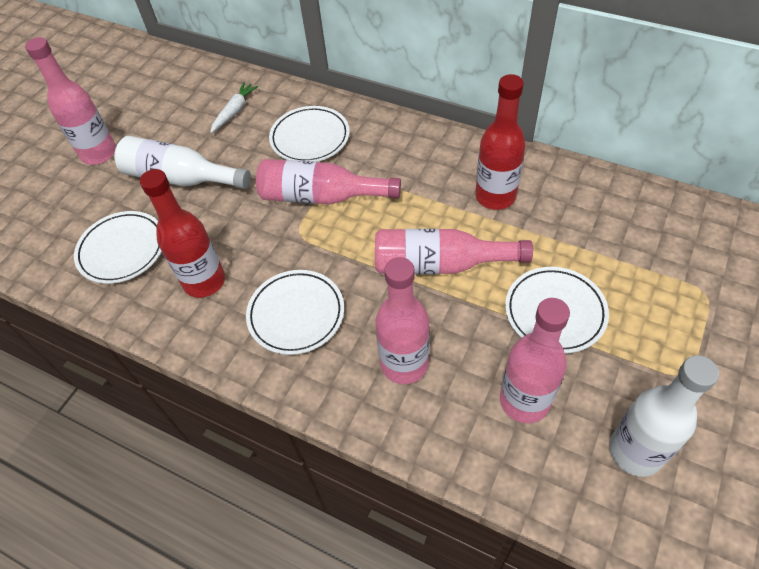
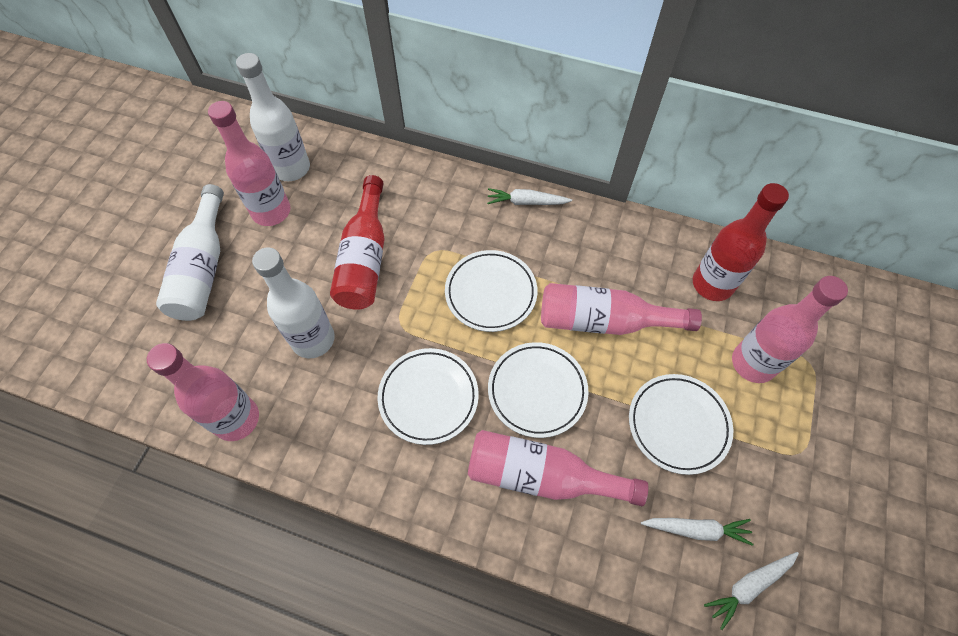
white bottle: [114,136,251,189] [609,355,719,477] = 2 -> [156,184,224,321] [236,53,310,181] [252,247,335,358] = 3
white carrot: [210,82,258,133] = 1 -> [487,188,572,205] [641,518,754,546] [704,552,799,630] = 3

